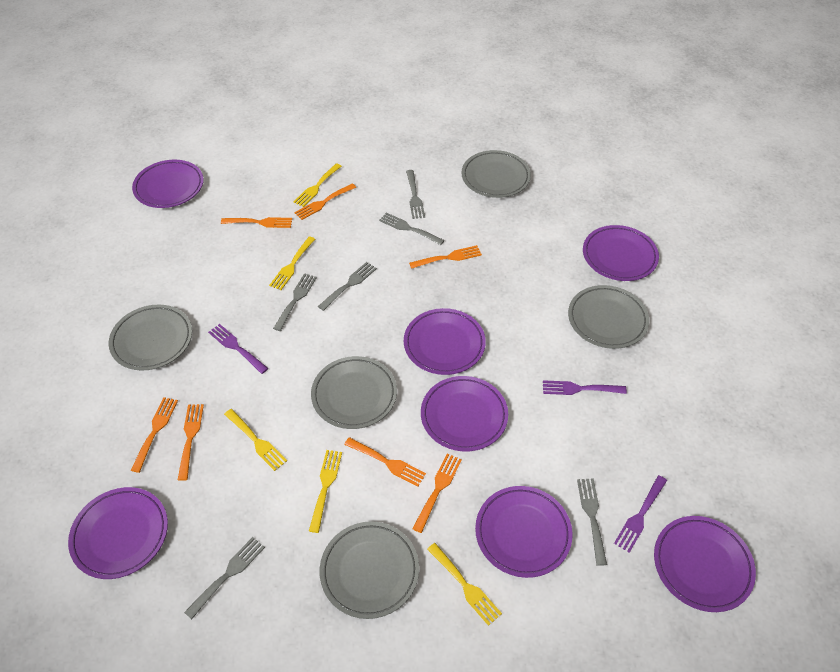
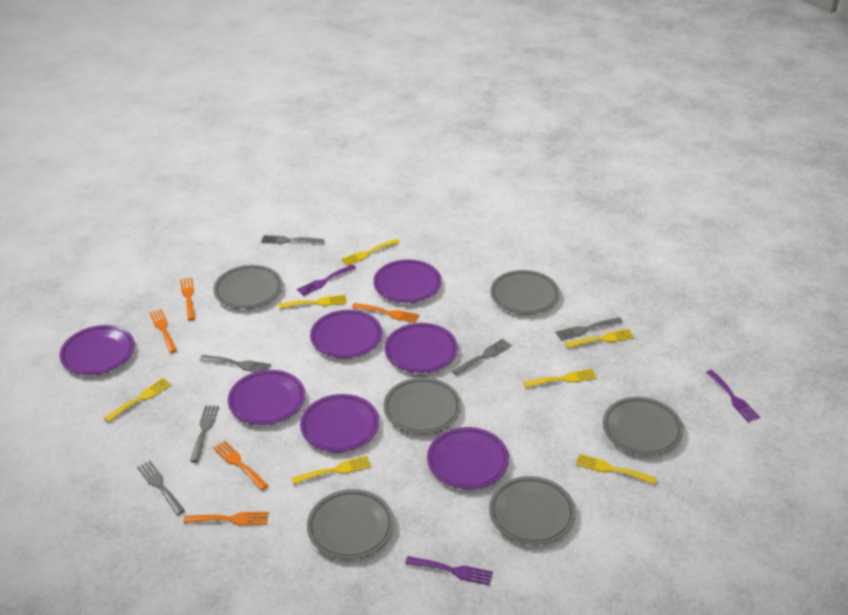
grey plate: [109,305,192,371] [311,356,397,429] [320,521,419,619] [461,150,531,198] [568,285,649,349] = 5 -> [213,265,282,309] [307,489,394,559] [383,378,461,434] [489,476,576,545] [490,270,560,314] [602,397,683,456] = 6
orange fork: [130,397,178,473] [178,404,204,481] [221,217,292,228] [294,183,356,220] [344,437,426,487] [409,245,482,269] [412,454,462,533] = 7 -> [149,309,177,353] [180,277,196,320] [183,512,268,525] [213,441,269,490] [352,303,419,323] = 5
yellow fork: [224,409,287,471] [269,236,315,290] [293,163,342,207] [309,450,342,533] [427,543,502,626] = 5 -> [104,378,172,423] [279,295,347,309] [291,456,371,484] [341,239,400,266] [524,369,597,388] [565,329,634,348] [575,454,657,484] = 7

